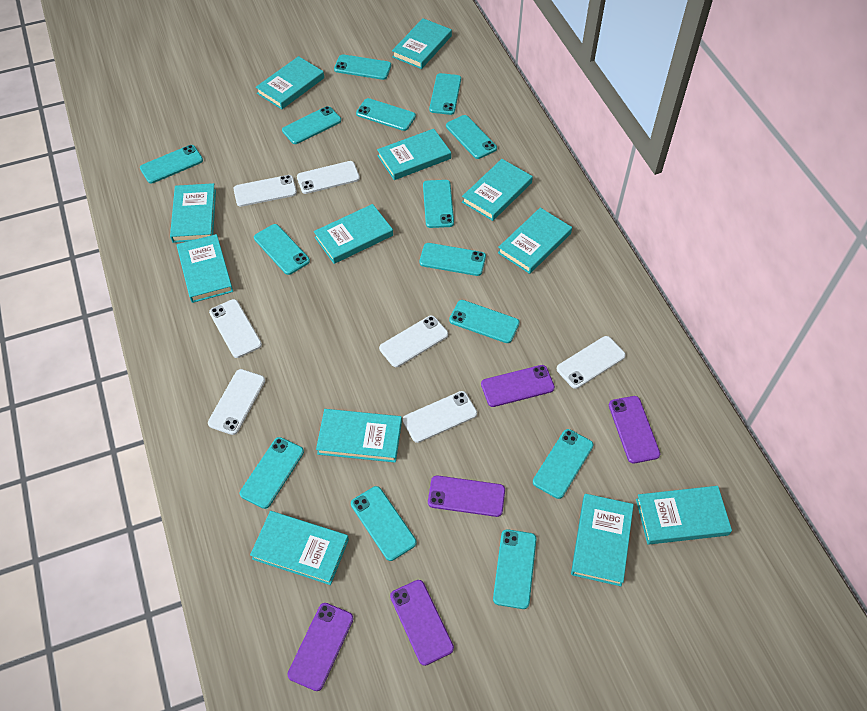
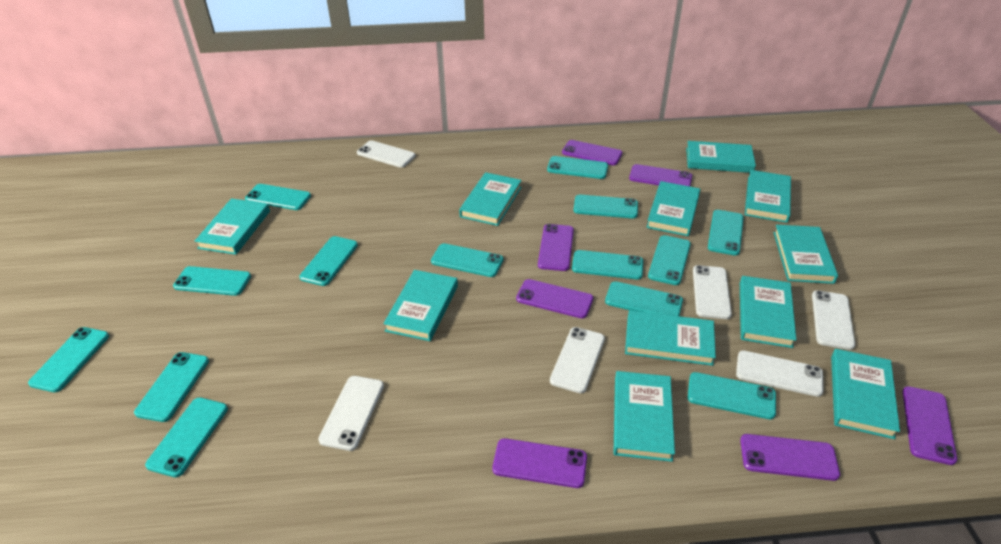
purple phone: [287,603,353,691] [390,580,454,666] [428,475,505,517] [481,365,555,407] [609,396,660,463] = 5 -> [492,438,587,488] [516,279,593,318] [538,224,574,271] [562,140,622,165] [629,164,692,186] [740,434,840,481] [902,386,957,465] = 7
turquoise book: [170,183,216,243] [177,234,233,303] [250,511,349,585] [256,56,324,109] [314,204,393,264] [316,409,402,463] [377,129,451,180] [392,18,452,69] [462,159,533,221] [498,208,572,274] [571,494,634,586] [636,486,732,545] = 12 -> [195,198,270,255] [383,270,458,341] [459,172,522,226] [613,371,675,462] [625,310,716,366] [646,181,700,236] [686,141,756,173] [740,276,796,348] [745,170,791,223] [773,225,838,284] [831,349,900,439] = 11
white phone: [208,369,265,435] [209,299,262,358] [234,175,297,207] [297,161,360,194] [379,315,448,367] [403,391,477,443] [557,336,626,389] = 7 -> [318,376,384,451] [357,140,416,168] [550,327,605,393] [693,265,732,319] [736,351,824,397] [812,290,855,350] = 6

